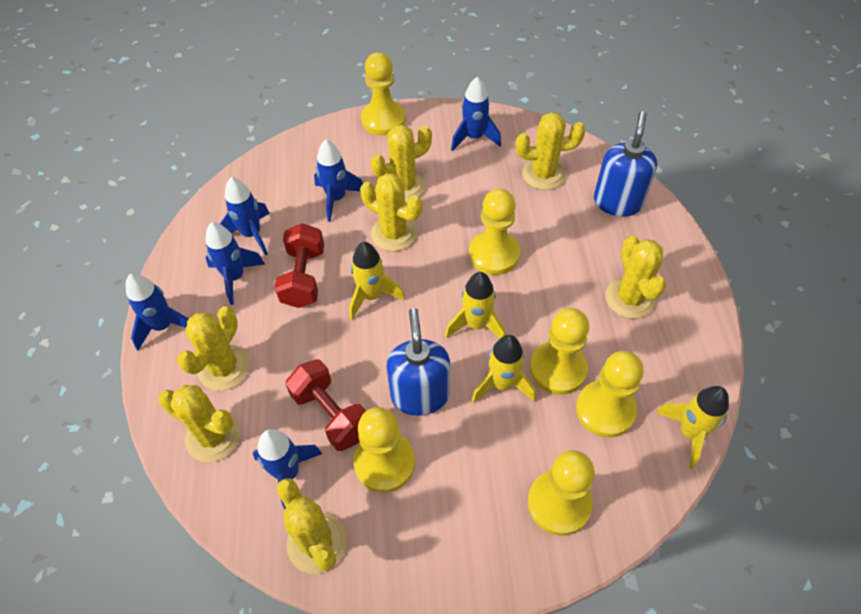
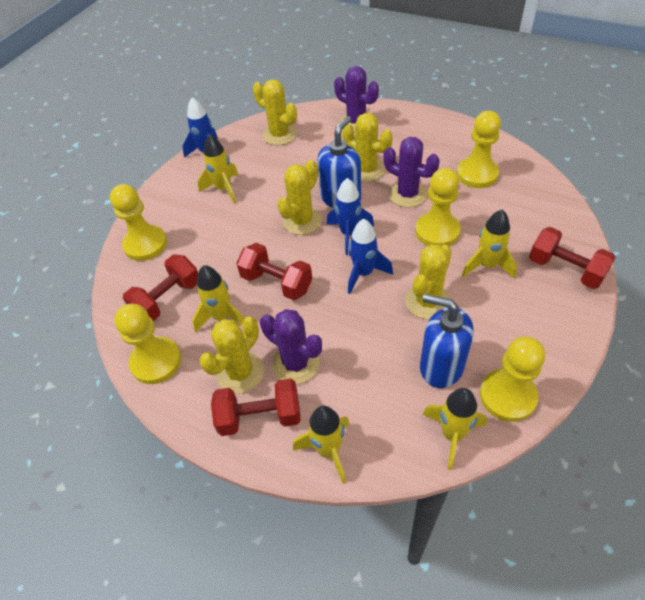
blue rocket: [126,274,189,350] [205,222,265,305] [220,177,270,255] [253,429,322,509] [314,140,363,222] [451,77,501,151] = 6 -> [182,98,218,158] [327,178,374,255] [348,219,393,294] = 3
purple cactus: none = 0 -> [260,309,322,384] [334,66,379,132] [383,137,440,208] = 3
red dumbbell: [275,223,324,308] [286,359,366,451] = 2 -> [123,255,198,321] [211,379,301,436] [237,243,312,300] [529,227,616,289] = 4
yellow cactus: [159,385,241,462] [177,306,250,391] [277,478,347,574] [360,173,422,251] [371,125,432,202] [516,112,585,190] [606,235,666,319] = 7 -> [199,317,264,394] [253,79,297,145] [277,160,322,235] [342,113,393,182] [405,244,452,320] = 5
yellow pawn: [354,407,415,493] [361,52,406,136] [469,189,520,275] [528,450,595,536] [530,308,589,395] [576,351,644,438] = 6 -> [110,184,167,261] [114,304,181,384] [415,168,461,246] [457,111,501,188] [480,336,545,422] = 5
yellow rocket: [349,242,405,320] [445,272,506,339] [471,335,536,403] [656,386,729,469] = 4 -> [192,265,244,333] [198,134,238,204] [293,406,350,484] [423,388,487,470] [462,210,517,279] = 5

